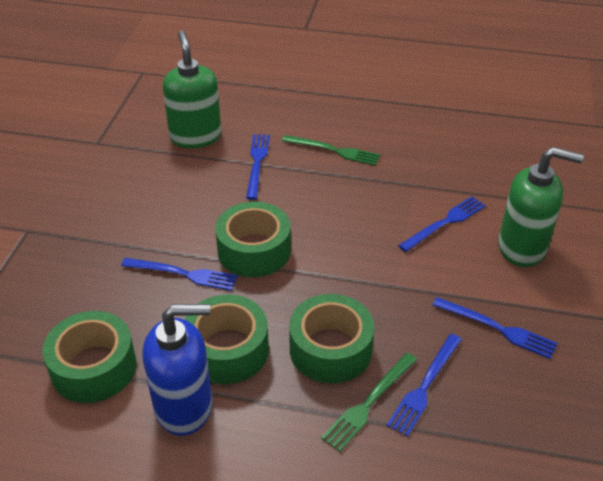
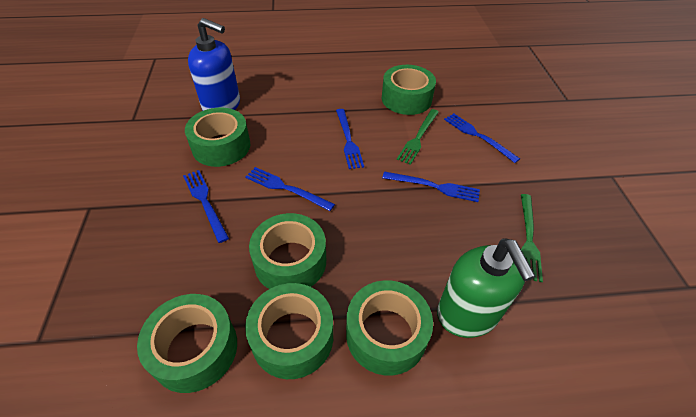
green soap dispenser: [163,30,221,148] [498,147,584,267] = 2 -> [437,238,536,338] = 1
green tape: [42,311,136,403] [184,294,269,384] [215,202,291,277] [289,294,374,383] = 4 -> [137,294,237,393] [185,108,250,167] [245,283,333,379] [249,213,326,289] [346,280,433,376] [382,65,436,115] = 6

